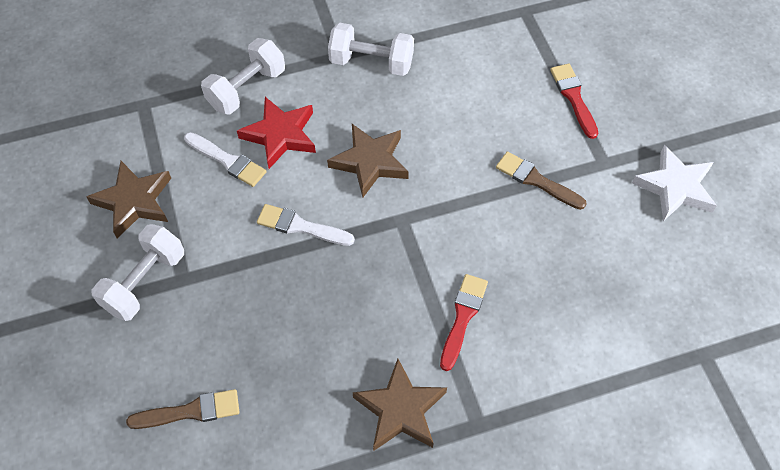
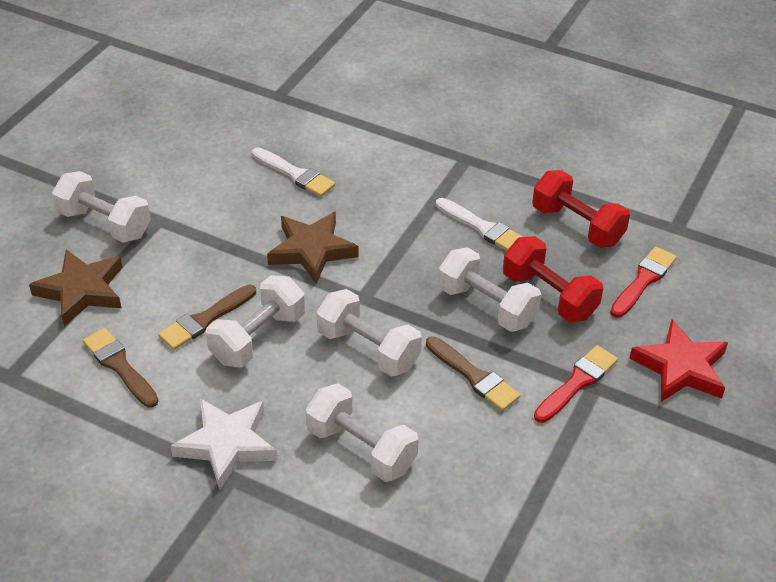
brown brush: [126,389,239,429] [496,152,587,210] = 2 -> [83,328,159,407] [158,285,256,350] [426,336,520,411] = 3
brown star: [86,161,171,238] [327,124,409,197] [353,359,447,451] = 3 -> [29,249,123,327] [267,212,359,284] = 2
red dumbbell: none = 0 -> [503,236,603,322] [532,170,630,248] = 2
white dumbbell: [92,224,184,321] [201,38,285,114] [328,23,414,76] = 3 -> [52,171,151,243] [206,275,305,367] [306,383,419,482] [316,289,422,377] [438,247,541,332] = 5

